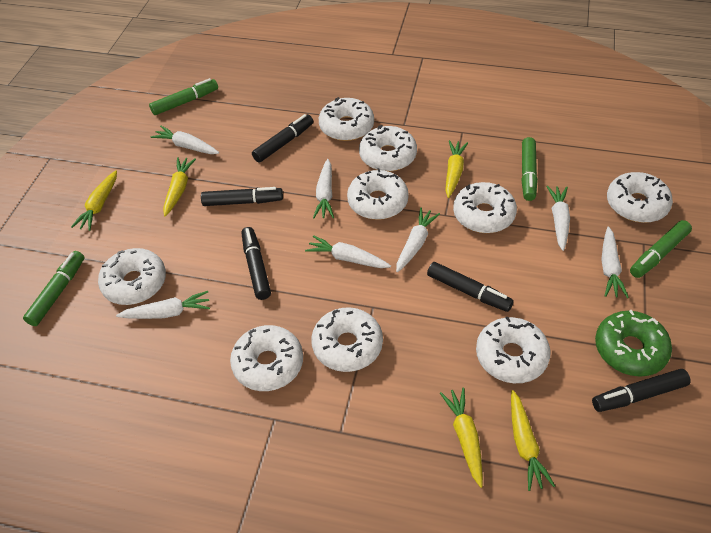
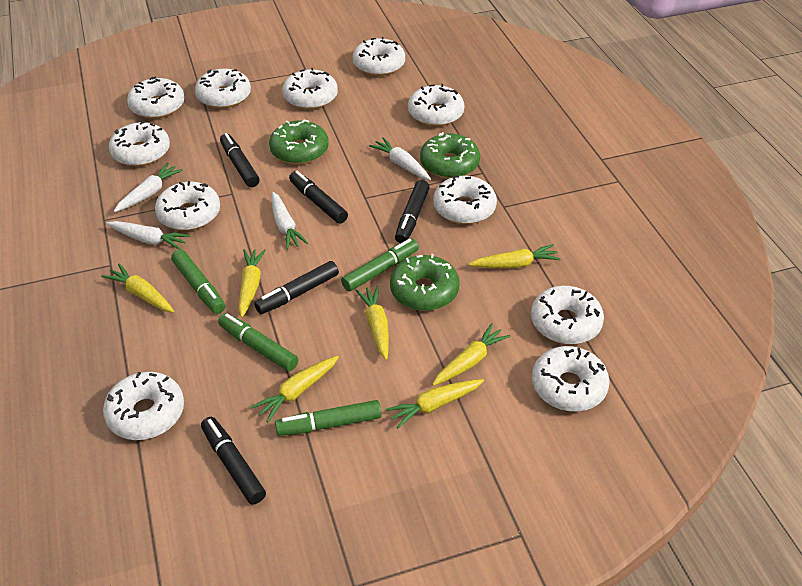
green donut: [595,310,672,377] = 1 -> [269,120,329,164] [390,254,460,311] [420,132,480,178] = 3
white carrot: [116,291,210,319] [150,126,219,154] [305,235,391,268] [313,159,334,218] [396,208,440,272] [547,186,570,251] [601,227,629,298] = 7 -> [106,221,190,250] [114,163,183,212] [271,192,308,250] [369,137,431,180] = 4
white donut: [98,248,166,305] [230,325,303,391] [311,307,383,372] [319,97,374,141] [347,168,409,220] [359,125,417,172] [453,182,517,233] [476,317,551,383] [607,172,673,223] = 9 -> [103,372,184,440] [109,121,170,166] [127,76,185,119] [155,181,220,231] [195,69,251,108] [282,68,338,109] [353,37,405,76] [408,84,465,126] [433,175,497,224] [531,286,604,344] [532,346,610,411] = 11
yellow carrot: [71,170,117,231] [163,157,196,216] [440,388,483,488] [445,140,468,198] [511,390,555,491] = 5 -> [102,263,174,313] [238,249,266,317] [251,356,339,422] [355,286,389,360] [386,379,484,429] [432,323,510,386] [469,244,560,268] = 7

